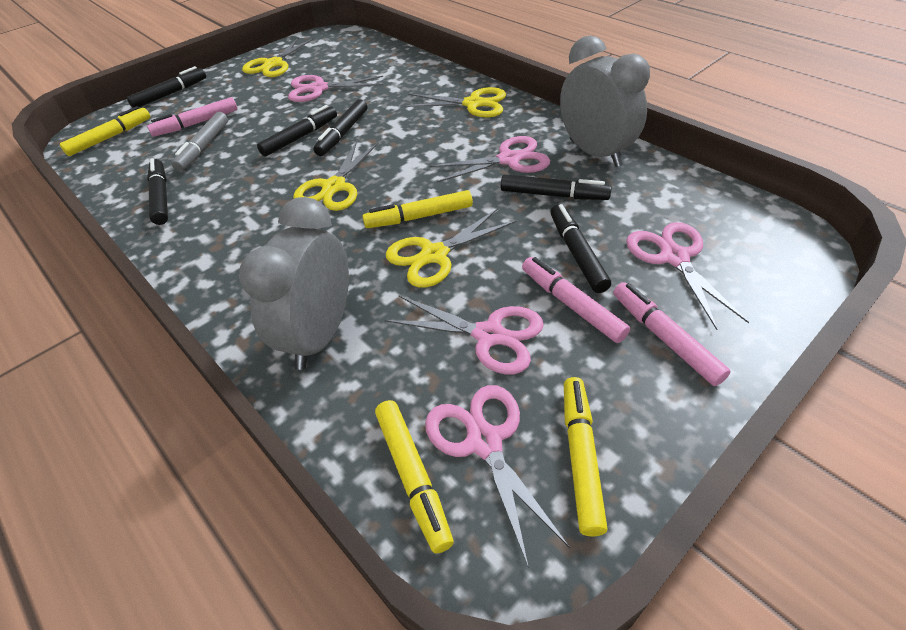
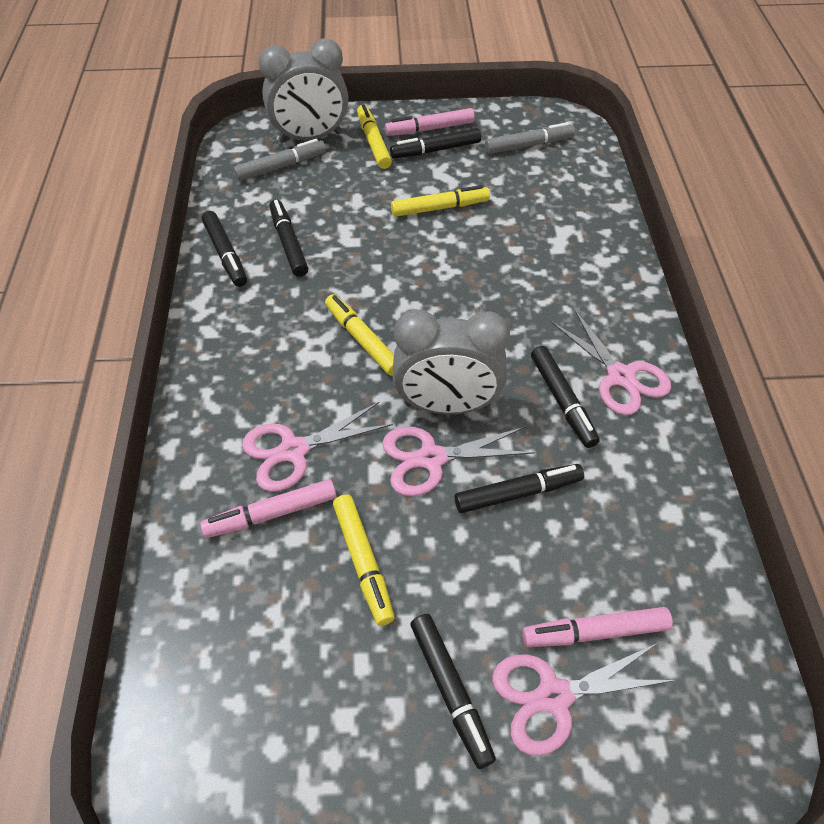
grey marker: [172,112,228,171] = 1 -> [233,139,326,181] [485,122,575,154] = 2
pink scissors: [288,75,383,102] [385,296,544,374] [425,385,570,568] [430,136,550,183] [626,222,749,330] = 5 -> [242,402,393,492] [382,426,535,496] [492,643,677,756] [551,309,671,415] = 4
yellow scissors: [242,37,314,77] [293,141,379,211] [386,208,517,288] [404,87,506,117] = 4 -> none = 0

